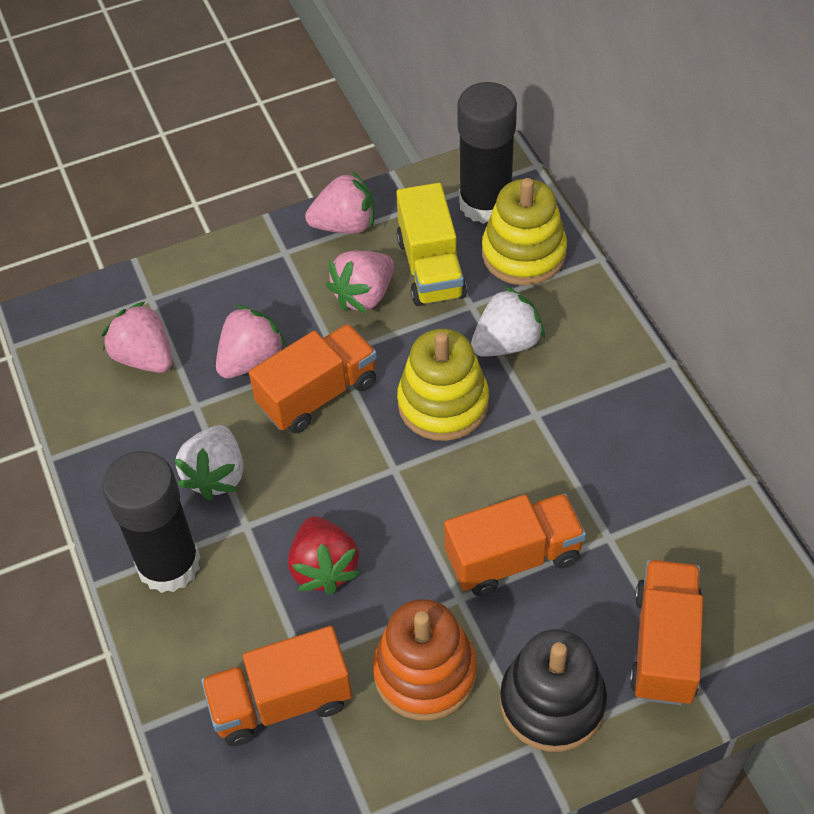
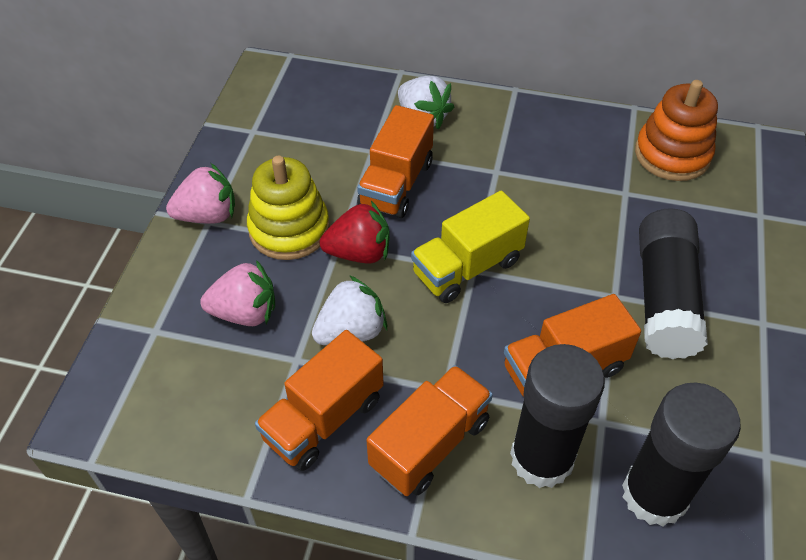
black glue stick: [102,451,201,593] [457,82,517,224] = 2 -> [510,344,605,488] [622,383,741,527] [639,208,708,359] = 3
black stacking toy: [500,629,607,752] = 1 -> none = 0
pink strawberry: [102,301,173,373] [216,305,287,379] [305,171,374,234] [326,251,394,313] = 4 -> [166,163,235,224] [200,260,275,326] = 2
yellow stacking toy: [397,329,489,441] [482,178,567,285] = 2 -> [247,156,330,260] = 1

